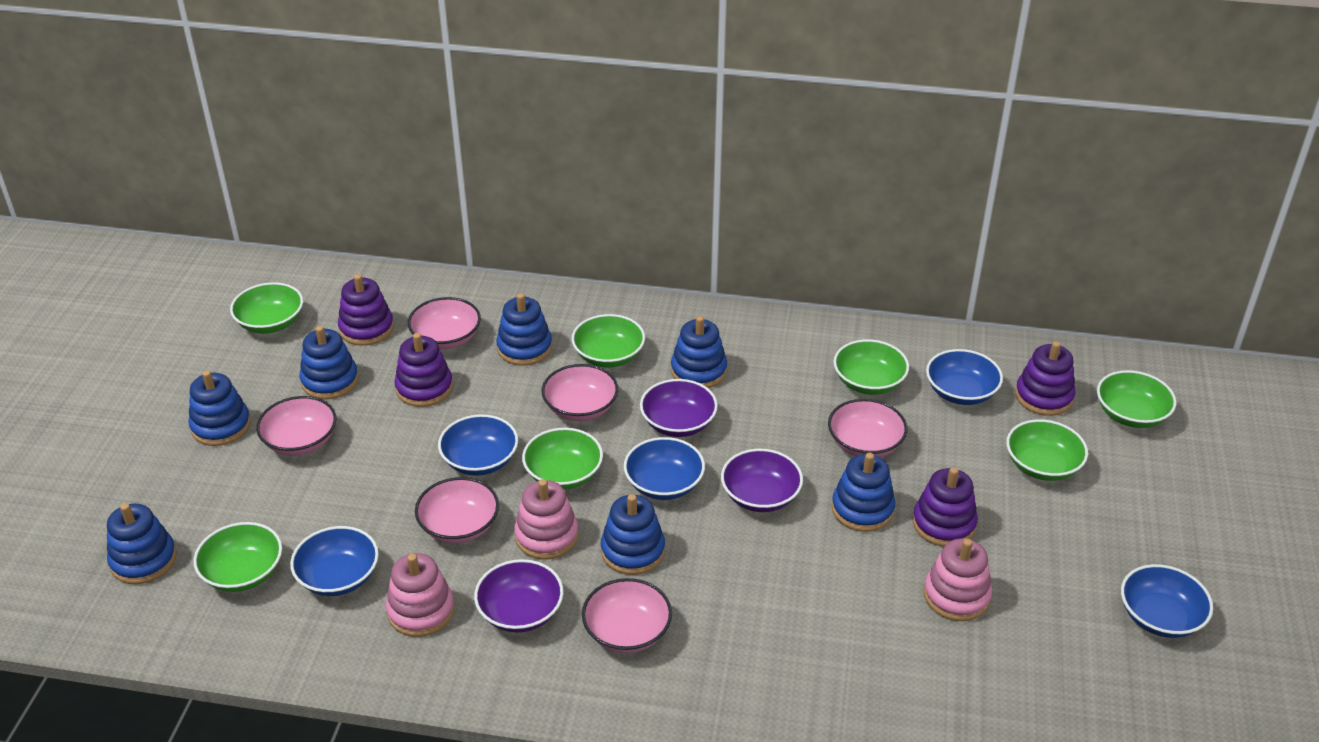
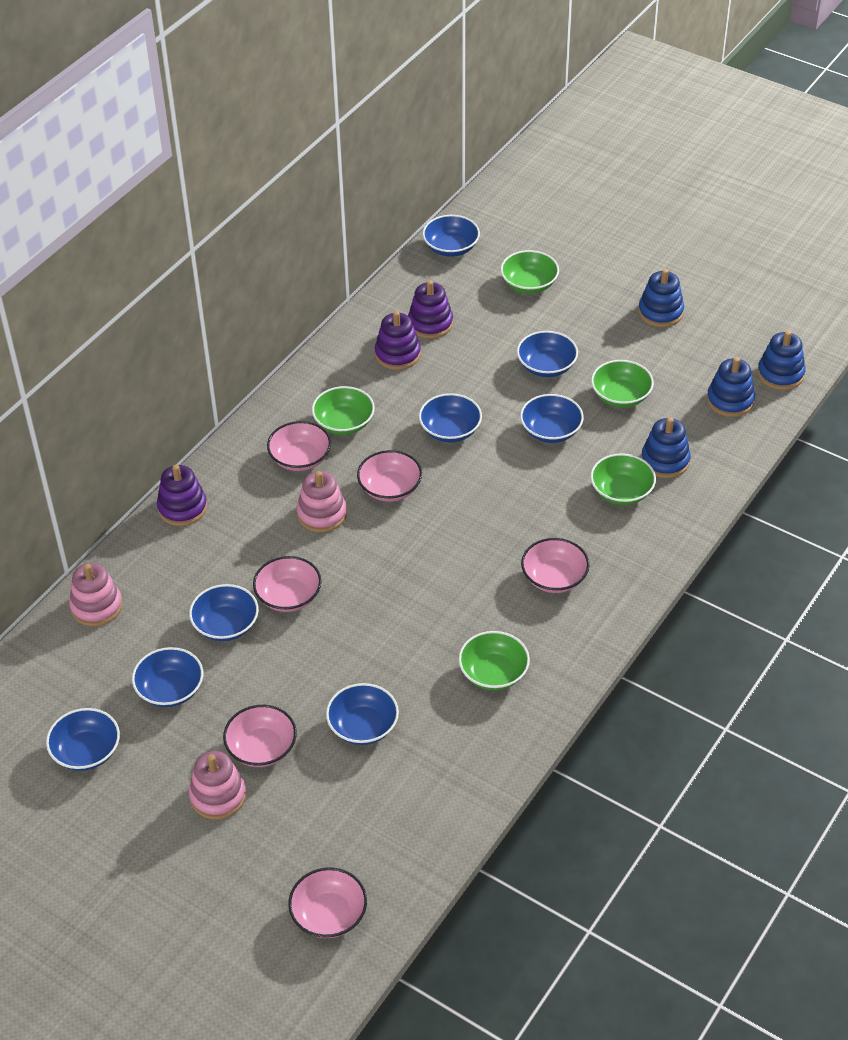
blue bowl: [290,526,379,596] [438,414,518,476] [624,437,705,500] [926,349,1003,405] [1121,564,1213,638] = 5 -> [46,708,120,771] [132,647,203,707] [189,584,259,641] [326,683,399,745] [419,393,482,442] [422,215,480,257] [517,331,578,377] [520,394,584,443] = 8
blue stacking toy: [107,503,177,584] [188,370,251,446] [300,326,359,400] [496,293,552,366] [601,494,665,575] [671,316,727,388] [832,453,895,532] = 7 -> [638,269,684,327] [641,417,691,478] [707,357,755,417] [757,330,806,390] = 4
green bowl: [193,522,282,592] [230,282,303,333] [522,428,603,490] [572,314,645,367] [833,339,909,395] [1006,419,1088,481] [1097,370,1177,428] = 7 -> [312,386,375,435] [459,631,530,690] [501,250,559,294] [590,453,656,505] [591,360,654,407] = 5
purple bowl: [474,559,563,633] [640,379,718,437] [721,449,803,512] = 3 -> none = 0
purple stacking toy: [338,274,394,346] [394,333,453,407] [913,467,978,547] [1015,341,1076,416] = 4 -> [157,465,207,526] [375,311,421,370] [408,280,453,339] = 3

